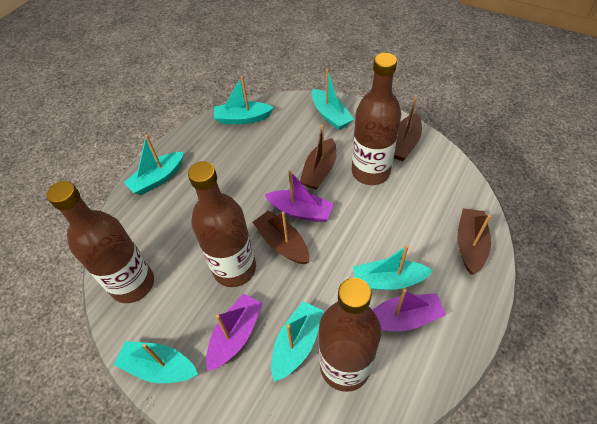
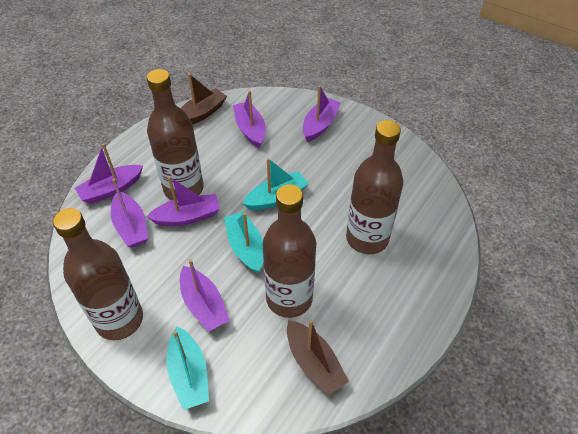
brown boat: [253,210,309,264] [300,124,336,190] [394,97,422,161] [457,208,491,274] = 4 -> [181,73,227,125] [287,320,349,396] = 2
purple boat: [206,293,263,371] [265,170,334,222] [373,289,446,331] = 3 -> [75,143,143,204] [111,179,148,248] [146,176,220,226] [180,259,230,332] [233,90,266,148] [303,85,341,142] = 6
turquoise boat: [114,341,198,383] [124,135,184,195] [214,76,274,124] [271,301,324,382] [312,69,354,130] [353,245,433,290] = 6 -> [166,326,209,410] [224,211,264,273] [242,158,309,210] = 3

